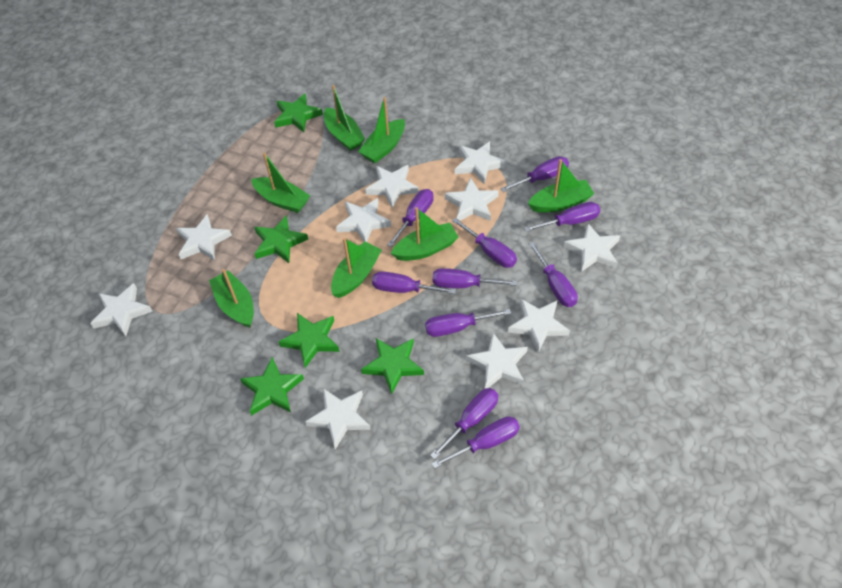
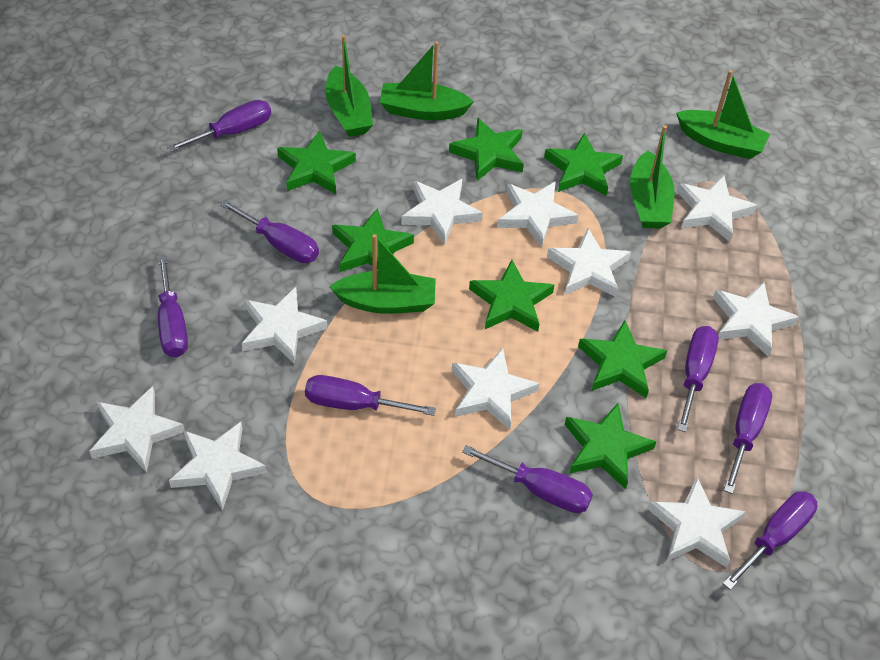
green boat: [209,269,254,327] [251,152,310,213] [324,85,365,151] [331,238,382,298] [358,97,405,163] [391,207,459,261] [528,159,594,213] = 7 -> [325,35,373,137] [329,234,436,314] [380,41,474,120] [630,125,675,229] [676,70,770,159] = 5
green star: [240,357,304,416] [254,216,308,263] [274,94,323,132] [279,313,340,368] [361,338,424,394] = 5 -> [277,130,356,194] [332,208,414,272] [449,118,524,181] [469,260,554,332] [544,133,623,196] [565,403,656,489] [578,320,667,398] = 7
purple screwdriver: [372,271,456,294] [387,189,434,247] [425,309,511,337] [430,388,498,460] [432,268,517,288] [432,416,520,469] [452,218,517,268] [500,156,569,192] [524,202,600,232] [529,242,578,307] = 10 -> [158,255,188,358] [167,100,271,152] [219,200,319,263] [305,375,436,416] [462,445,593,513] [677,326,719,432] [722,491,818,590] [724,383,772,494] = 8

